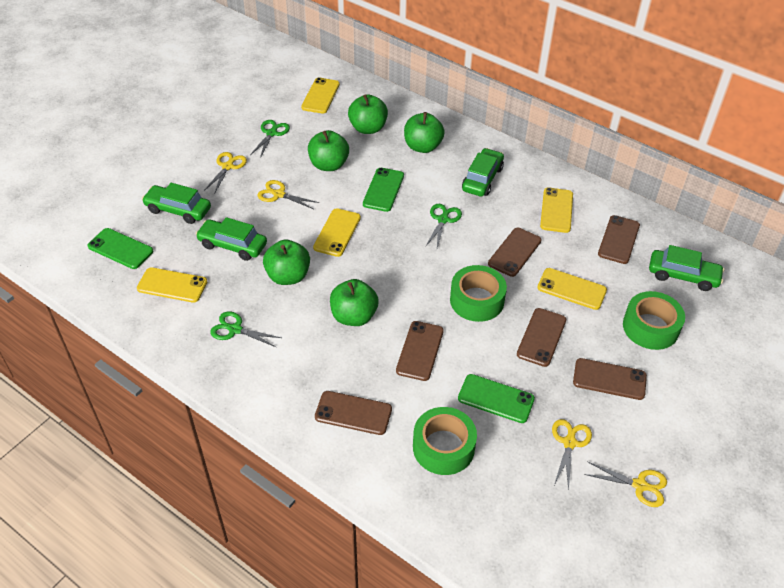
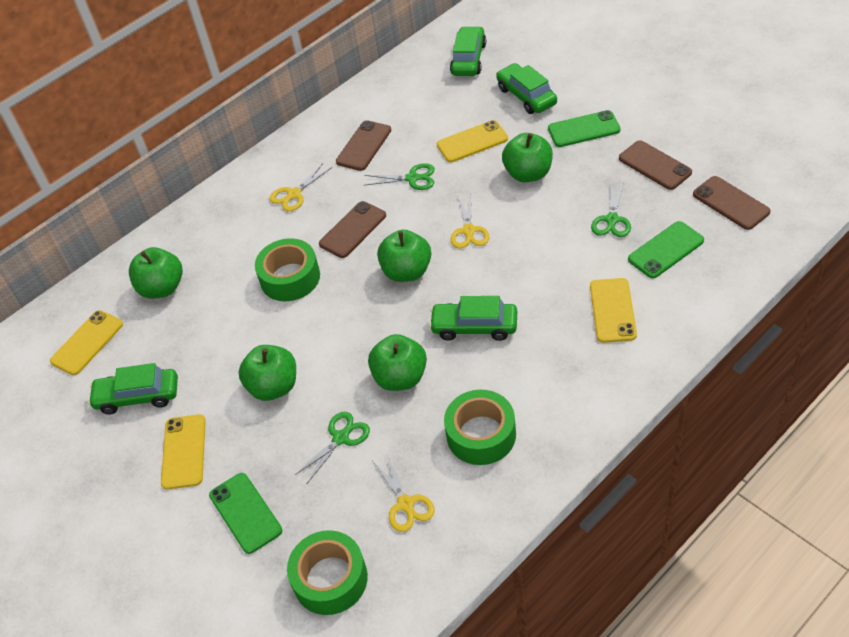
brown phone: [315,391,392,435] [396,321,444,381] [488,228,541,277] [517,308,566,367] [573,358,647,400] [598,215,640,264] = 6 -> [319,201,386,258] [336,120,391,171] [619,140,692,190] [693,176,771,230] = 4
yellow phone: [137,267,207,303] [301,78,340,114] [313,208,361,257] [537,268,607,310] [540,188,573,233] = 5 -> [50,310,123,375] [161,414,206,490] [437,120,508,162] [590,278,637,343] = 4
yellow scissors: [204,152,247,194] [257,180,319,209] [552,419,592,491] [584,461,667,507] = 4 -> [269,163,332,212] [373,455,435,532] [450,193,489,249] = 3

